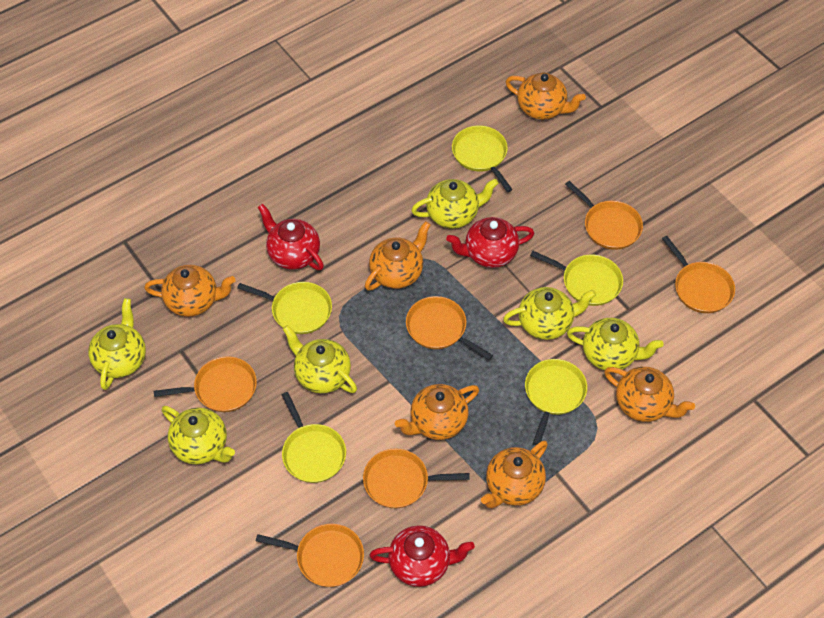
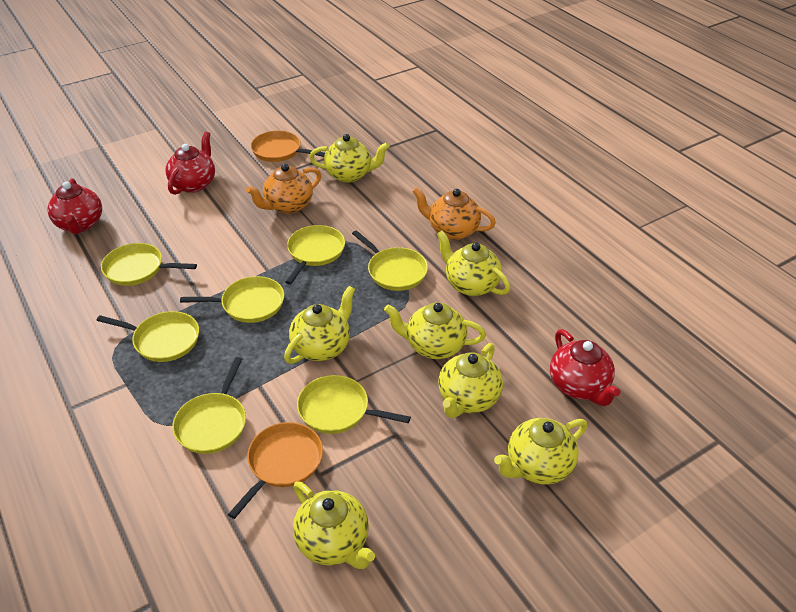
orange pan: [154,356,257,412] [256,524,364,587] [363,448,470,508] [406,296,493,360] [565,181,643,250] [662,236,735,313] = 6 -> [228,422,323,519] [251,131,325,162] = 2
orange teapot: [144,265,235,317] [365,221,431,290] [395,384,479,440] [481,441,548,508] [506,73,586,120] [604,367,695,422] = 6 -> [246,164,321,214] [412,187,496,240] = 2
yellow pan: [237,282,332,334] [282,392,346,483] [452,126,513,192] [525,359,587,445] [530,251,623,306] = 5 -> [97,311,199,362] [101,243,197,286] [172,357,246,454] [180,276,284,323] [285,225,345,285] [297,375,411,434] [352,230,428,291] = 7
yellow teapot: [88,298,146,390] [162,406,235,465] [283,325,357,393] [411,179,498,229] [503,287,596,340] [567,318,664,370] = 6 -> [284,286,355,364] [293,481,375,569] [309,134,389,183] [384,302,486,359] [437,231,510,296] [438,343,503,418] [494,418,587,485] = 7

